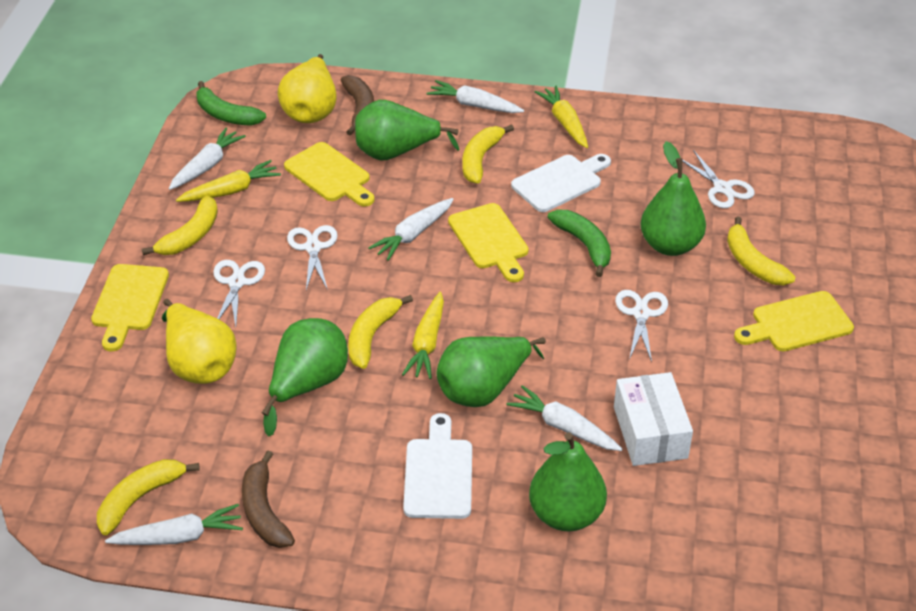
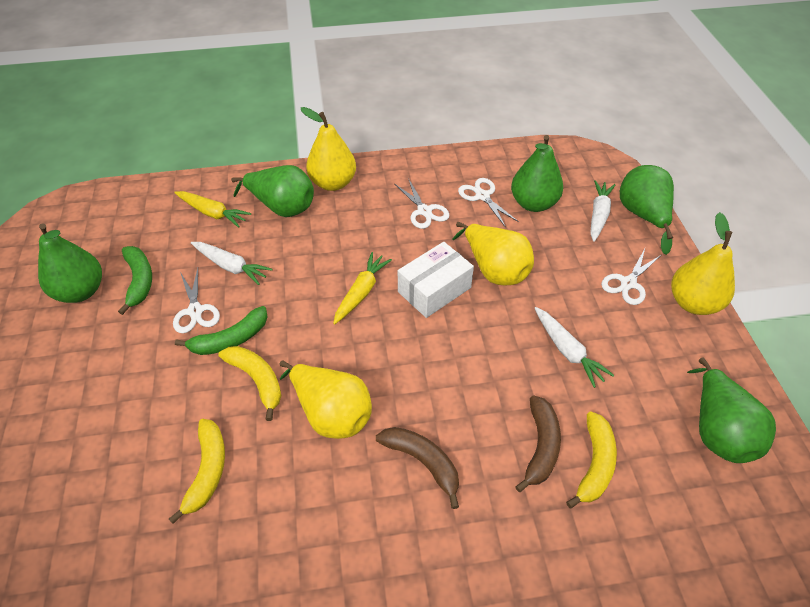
white carrot: [105,504,243,545] [169,128,246,190] [368,198,454,261] [427,80,524,113] [506,385,622,451] = 5 -> [191,242,273,285] [535,307,614,388] [590,180,616,242] = 3
white cutting board: [403,413,472,519] [511,154,611,212] = 2 -> none = 0
yellow banana: [97,459,200,536] [142,196,218,255] [348,295,413,369] [462,124,514,184] [727,216,795,285] = 5 -> [169,419,225,524] [218,346,281,421] [566,411,617,508] = 3
yellow carrot: [176,160,281,202] [402,292,444,379] [534,86,588,148] = 3 -> [174,191,251,228] [333,252,392,324] = 2
yellow cutting board: [91,264,169,351] [284,142,375,207] [448,203,529,282] [734,291,854,351] = 4 -> none = 0
yellow pear: [162,299,236,384] [278,54,337,123] = 2 -> [280,360,372,439] [301,107,356,191] [452,222,534,285] [671,212,735,315] = 4

